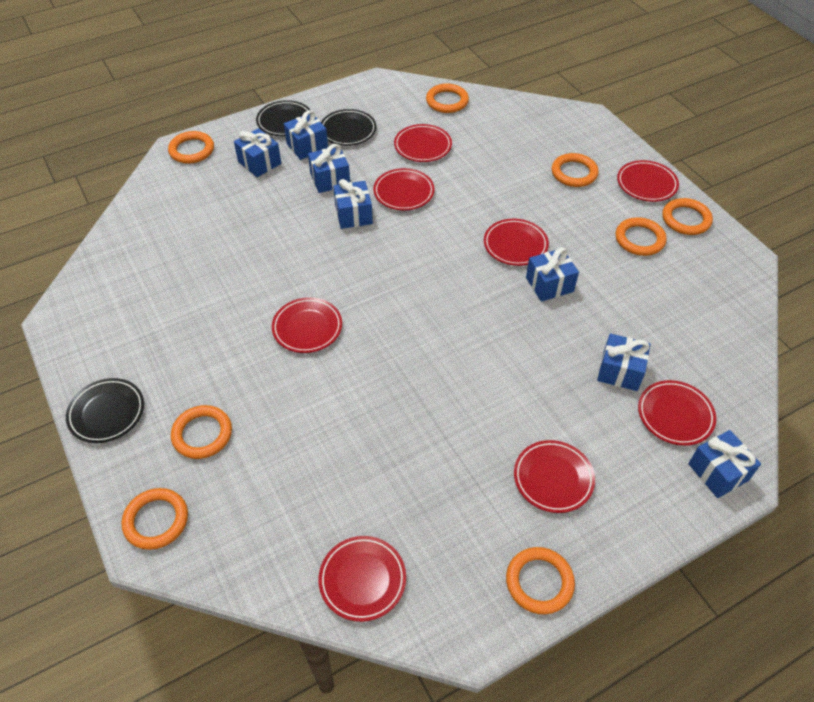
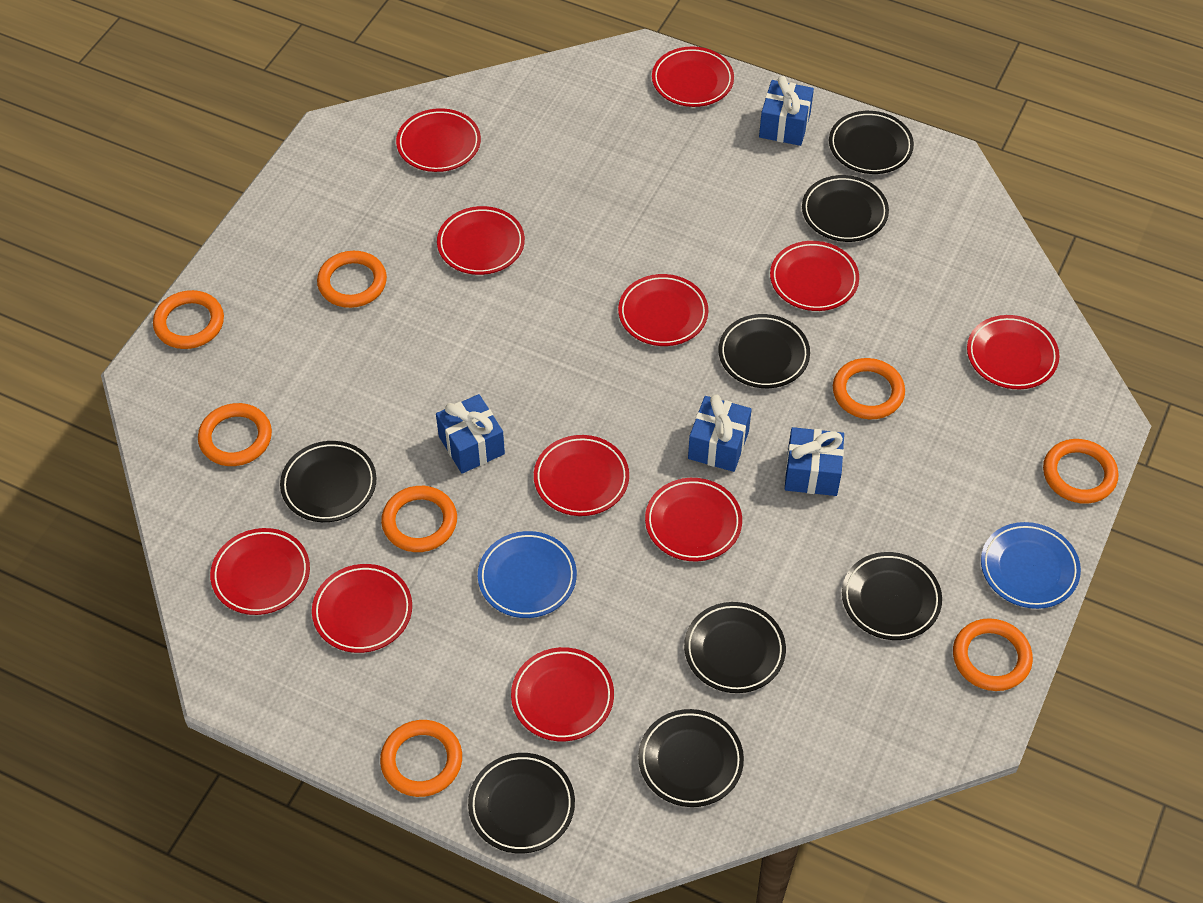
black plate: [66,378,144,443] [256,100,310,136] [321,109,376,146] = 3 -> [280,441,376,522] [468,753,575,854] [638,709,744,807] [684,602,786,693] [719,314,810,388] [802,175,889,242] [829,111,914,174] [842,552,942,640] = 8
blue gift: [234,128,281,177] [284,110,328,160] [308,144,350,193] [333,179,373,229] [526,247,579,302] [597,334,651,391] [688,430,761,498] = 7 -> [436,394,505,474] [688,394,752,472] [759,76,814,146] [785,427,844,496] = 4
blue plate: none = 0 -> [478,531,577,618] [981,522,1081,609] = 2
red plate: [272,297,342,353] [318,536,406,622] [373,168,435,210] [394,124,452,162] [484,219,549,266] [514,440,595,513] [617,160,679,202] [638,380,716,446] = 8 -> [210,528,310,615] [312,564,412,653] [396,108,481,172] [437,206,525,275] [511,647,614,741] [534,435,629,516] [618,274,708,346] [645,478,742,561] [652,46,734,107] [770,241,859,311] [967,315,1059,389] = 11

